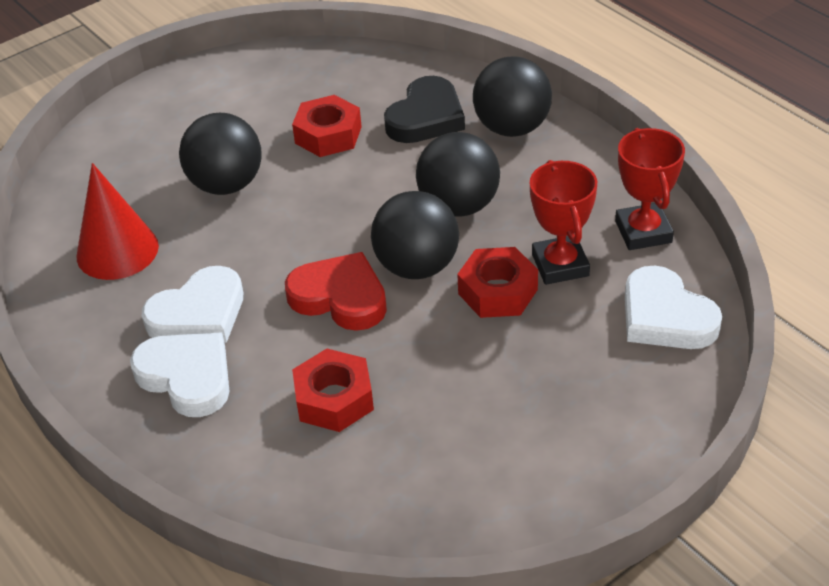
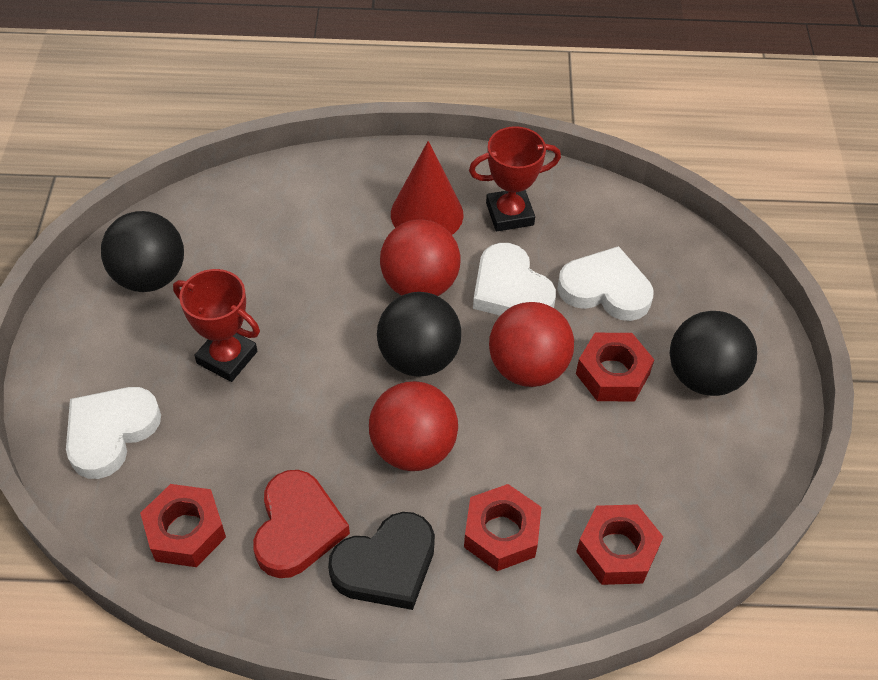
black ball: [179,113,262,195] [371,191,459,279] [416,132,500,217] [473,56,552,137] = 4 -> [101,211,184,292] [377,292,461,377] [670,311,757,396] = 3
red ball: none = 0 -> [369,381,458,471] [380,219,460,296] [489,302,574,387] = 3
red nut: [292,95,362,157] [292,349,374,432] [457,247,538,318] = 3 -> [140,484,226,567] [464,484,542,571] [576,333,654,401] [576,504,663,585] = 4

